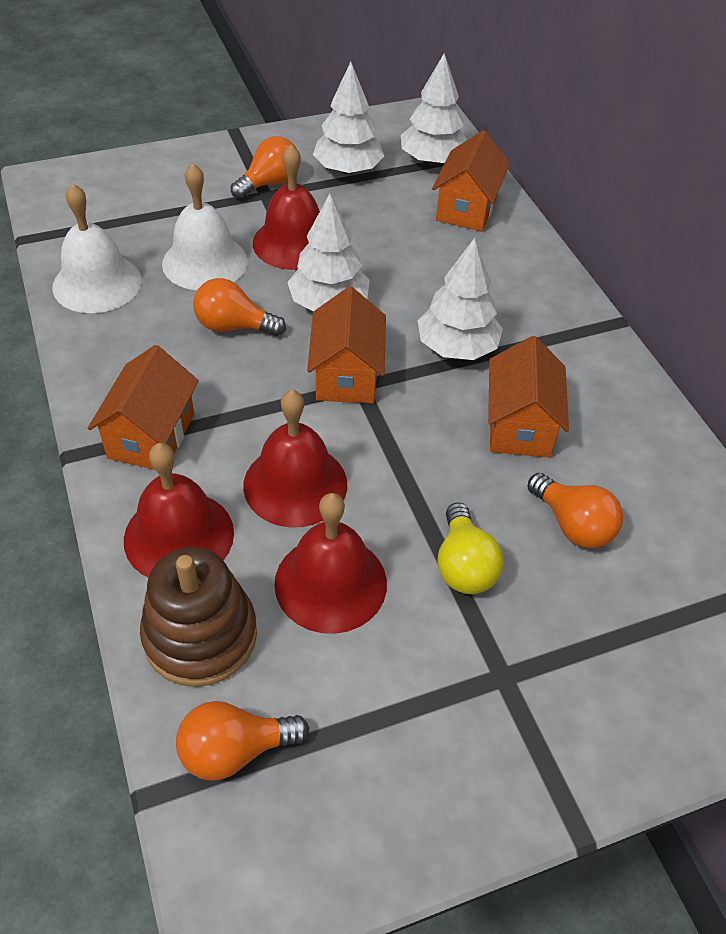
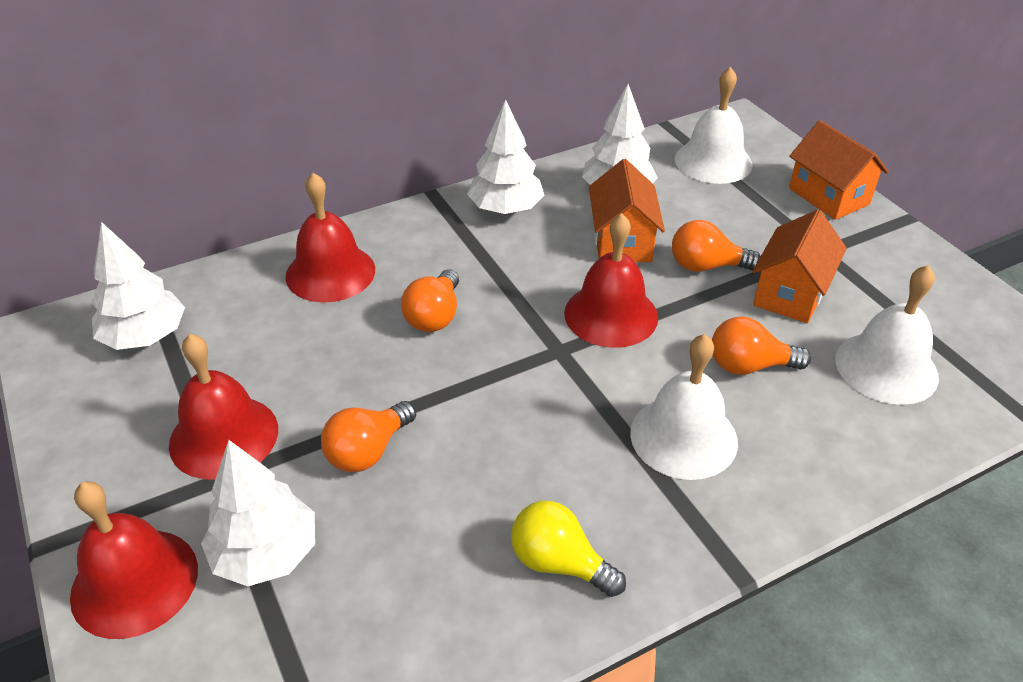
brown stacking toy: [140,547,257,687] = 1 -> none = 0
orange house: [88,345,199,470] [307,286,386,403] [432,130,510,232] [488,336,569,458] = 4 -> [589,159,665,262] [752,210,847,323] [789,120,889,220] = 3
white bell: [52,183,141,313] [162,163,248,290] = 2 -> [630,334,738,480] [675,67,753,184] [835,265,939,405] = 3

